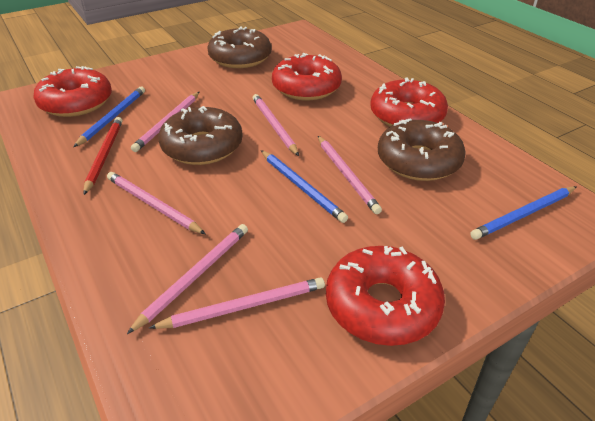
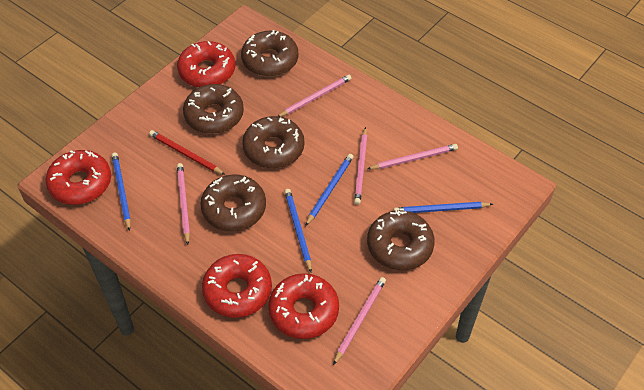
blue pencil: [74,86,145,147] [261,150,348,223] [470,186,577,240] = 3 -> [112,152,131,231] [284,189,312,272] [305,154,353,226] [394,202,493,213] = 4
brown donut: [159,106,243,165] [207,26,271,68] [378,118,466,181] = 3 -> [183,84,244,134] [200,175,266,231] [241,30,298,77] [242,116,305,168] [367,210,435,270] = 5
pink pencil: [107,172,206,234] [127,224,248,334] [131,92,199,152] [149,277,325,329] [253,94,299,156] [318,136,382,214] = 6 -> [177,163,190,245] [278,75,351,117] [333,277,386,365] [354,127,367,205] [367,144,458,169] = 5

